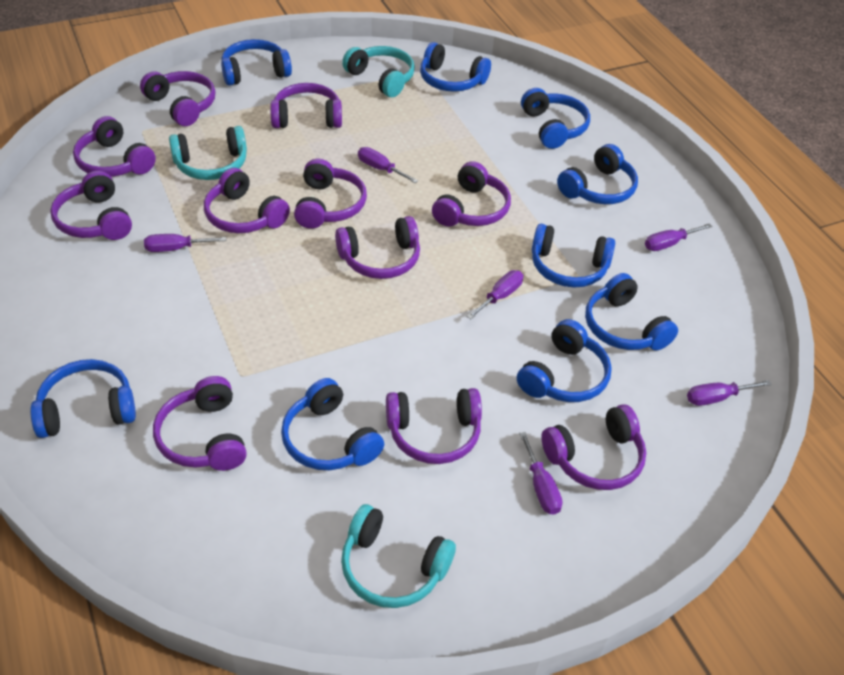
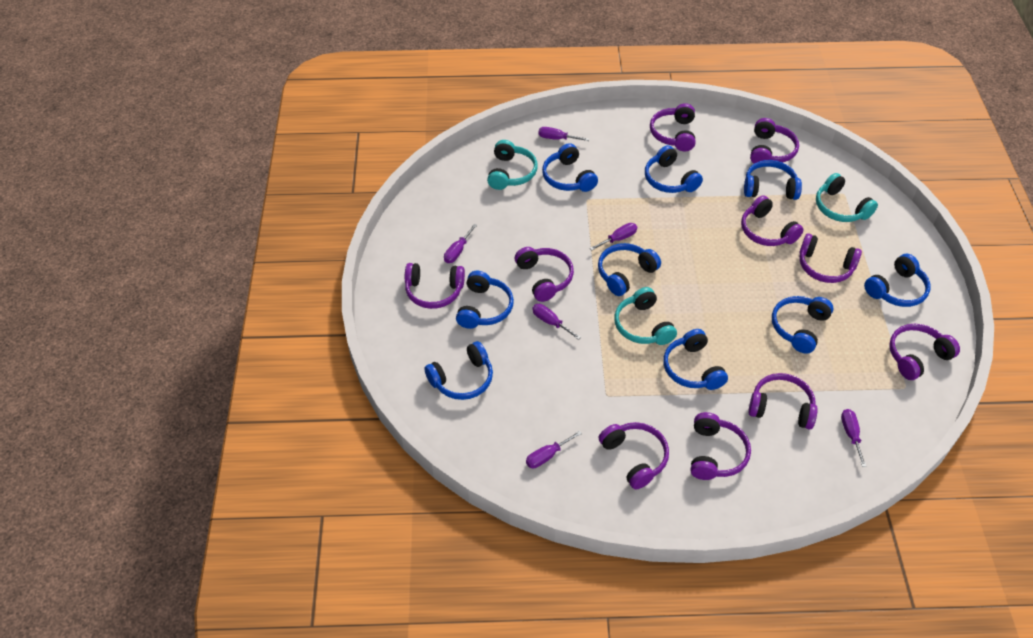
purple headphones: [50,170,132,240] [73,116,156,177] [140,71,215,126] [153,376,247,471] [204,168,290,233] [270,83,342,128] [294,159,367,229] [335,216,420,279] [386,388,482,464] [432,161,511,226] [541,404,646,490] = 11 -> [405,263,465,309] [515,247,574,302] [598,422,669,489] [650,103,695,151] [691,412,751,480] [741,195,804,246] [748,373,818,430] [750,118,799,164] [799,233,862,283] [889,324,960,380] = 10

